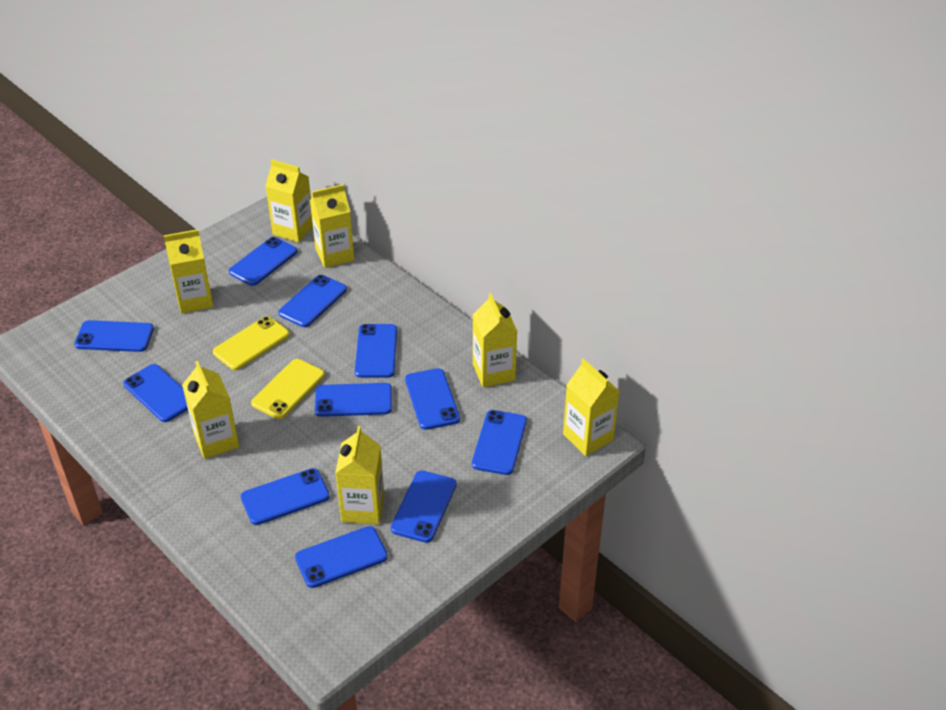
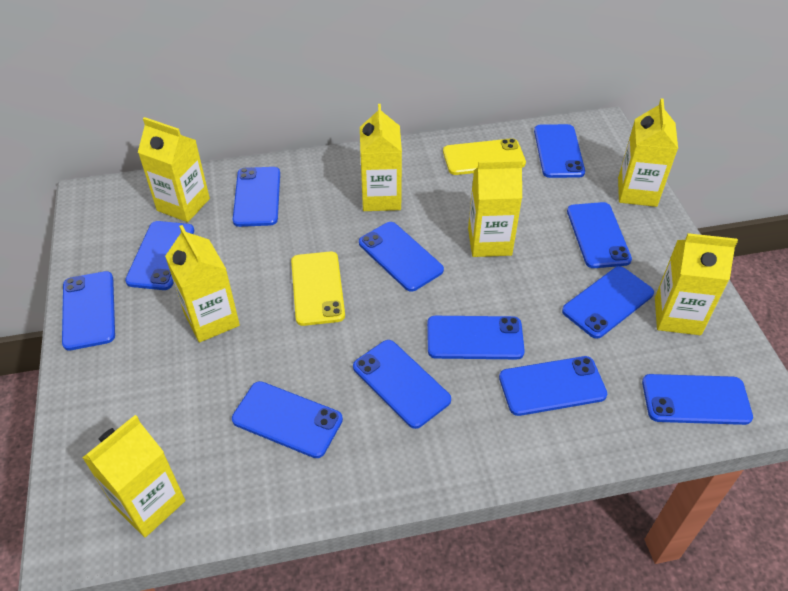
blue phone: [74,320,154,352] [123,364,188,422] [229,237,297,286] [241,468,330,525] [278,275,347,327] [295,526,388,588] [315,383,392,417] [355,324,397,378] [391,470,456,543] [405,368,460,430] [472,410,527,475] = 11 -> [62,271,115,350] [125,221,194,290] [232,381,343,458] [233,167,280,227] [353,340,451,429] [359,222,444,292] [427,316,525,359] [499,356,607,416] [534,124,585,178] [562,266,654,339] [567,202,632,268] [642,374,753,425] = 12

